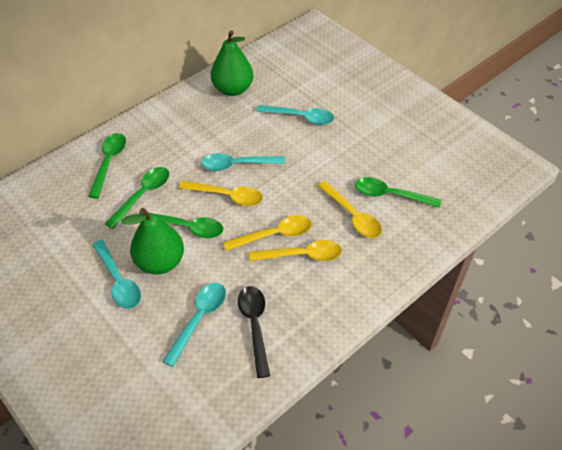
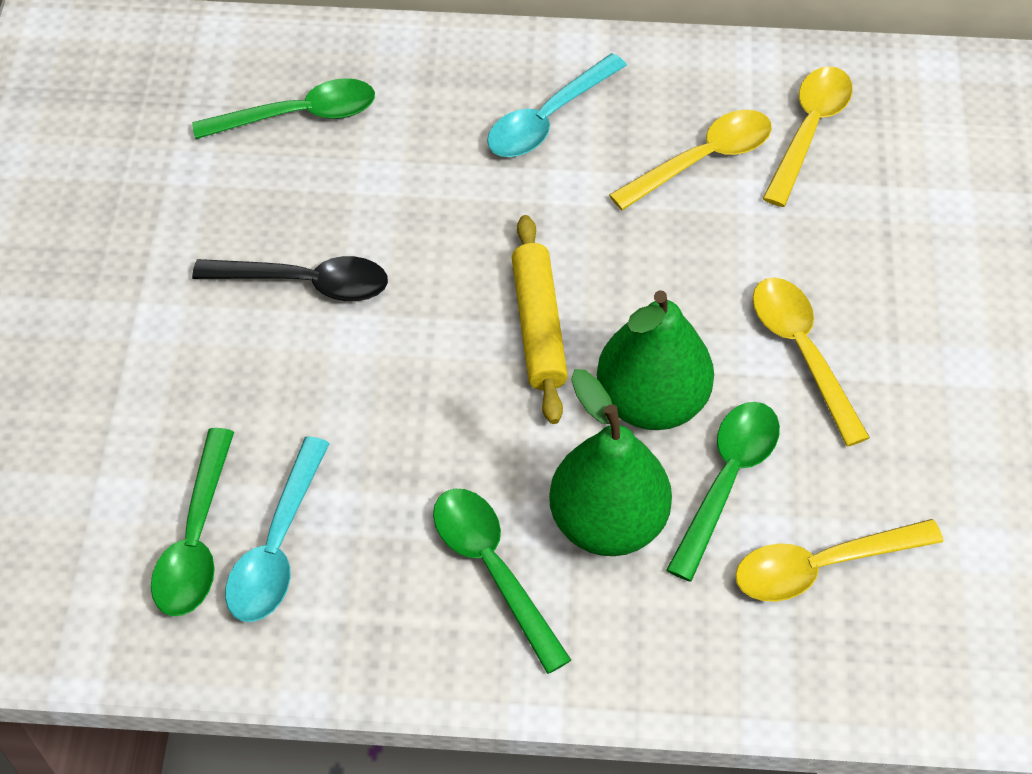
turquoise spoon: [92,240,141,309] [162,283,226,367] [202,153,285,171] [257,105,334,125] = 4 -> [225,436,330,622] [487,53,627,157] = 2
yellow rolling pin: none = 0 -> [512,215,568,424] = 1

